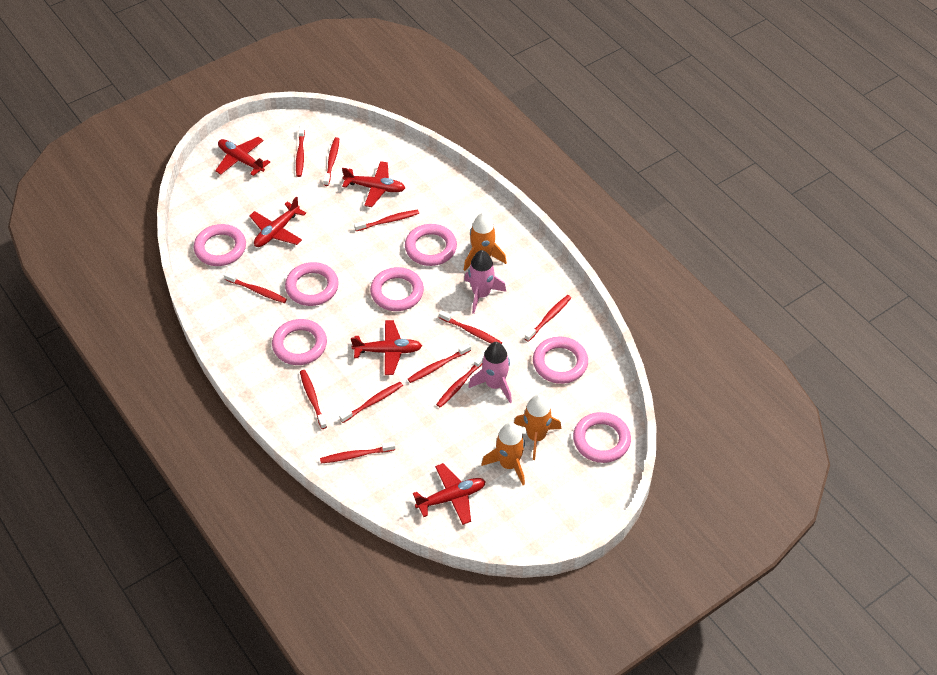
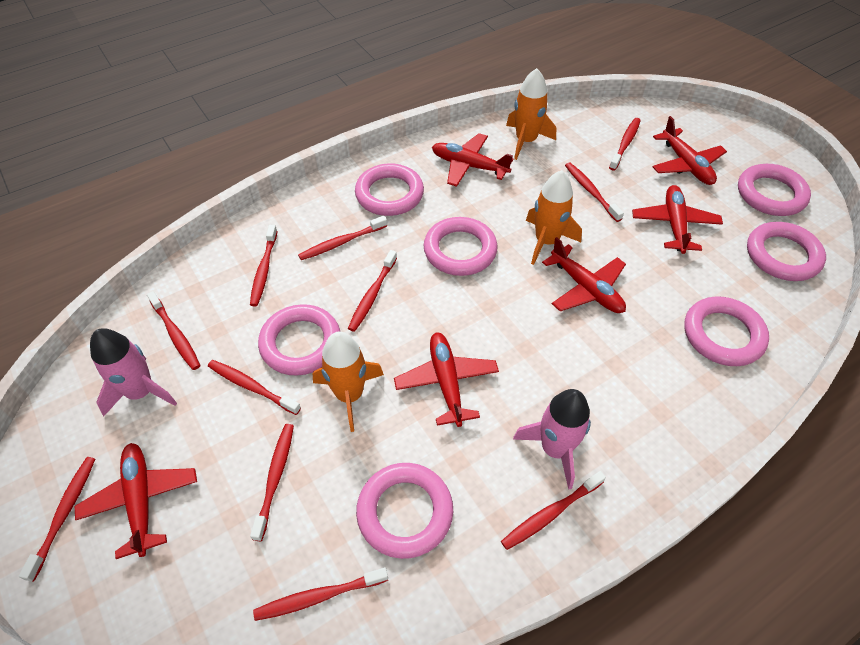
red plane: [215,137,270,176] [250,196,306,247] [342,161,405,207] [351,320,422,375] [413,463,486,525] = 5 -> [75,443,197,559] [394,333,499,427] [432,133,513,187] [542,237,626,313] [632,185,723,254] [652,116,727,185] = 6

